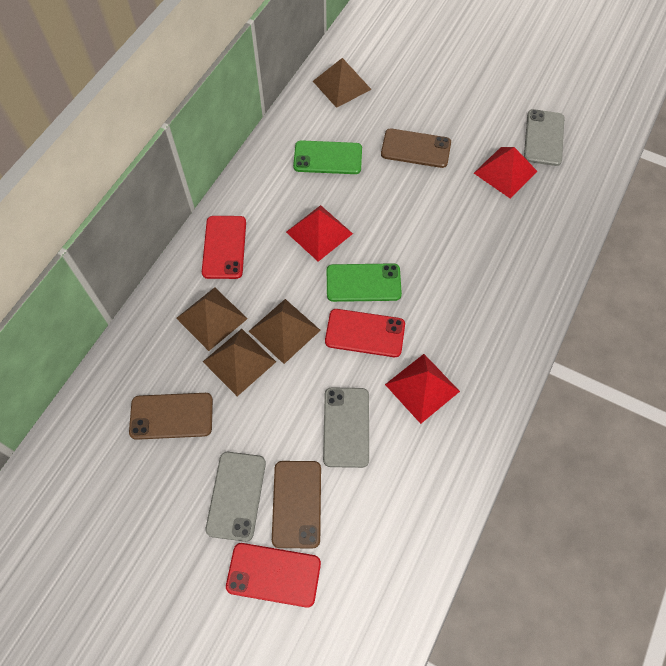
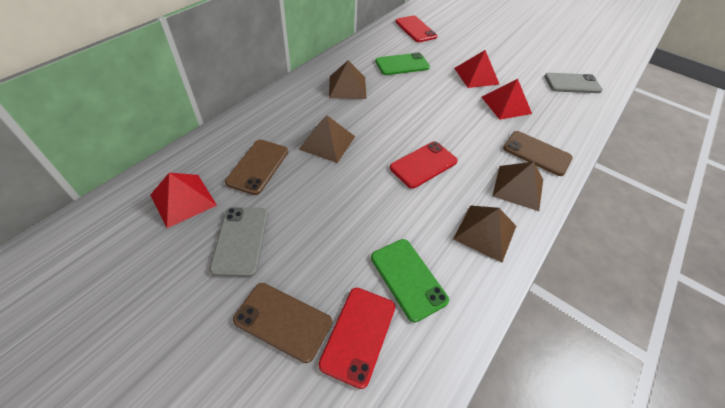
grey phone: [205,452,266,542] [323,387,369,468] [524,109,564,166] = 3 -> [210,207,268,277] [544,73,603,93] = 2

